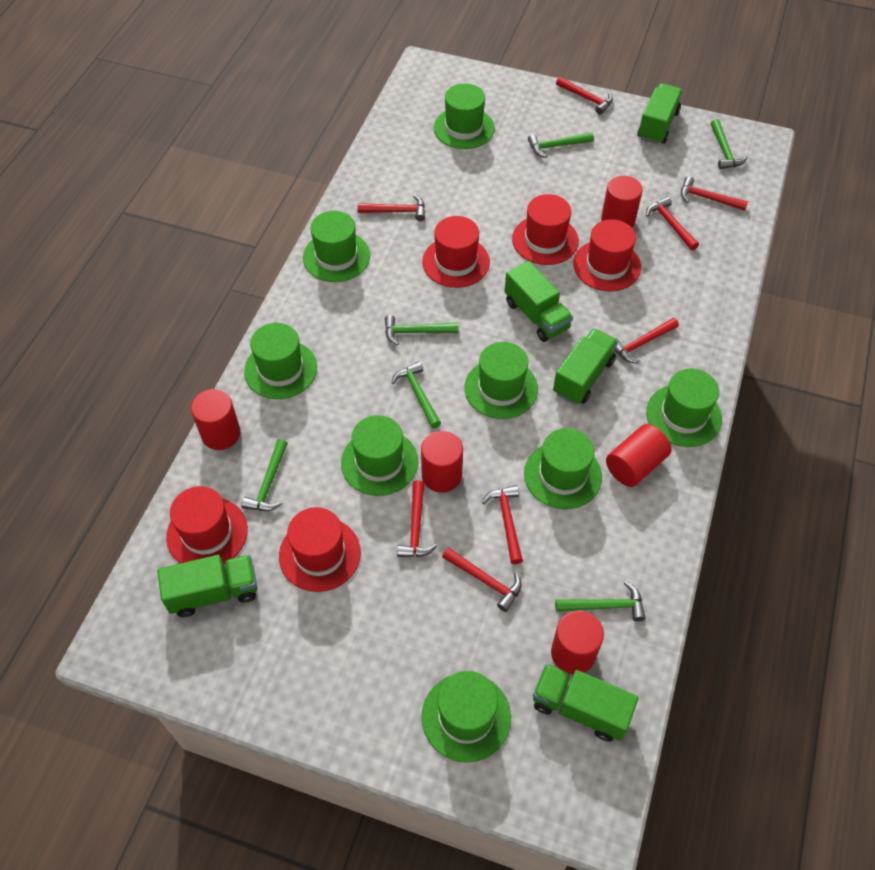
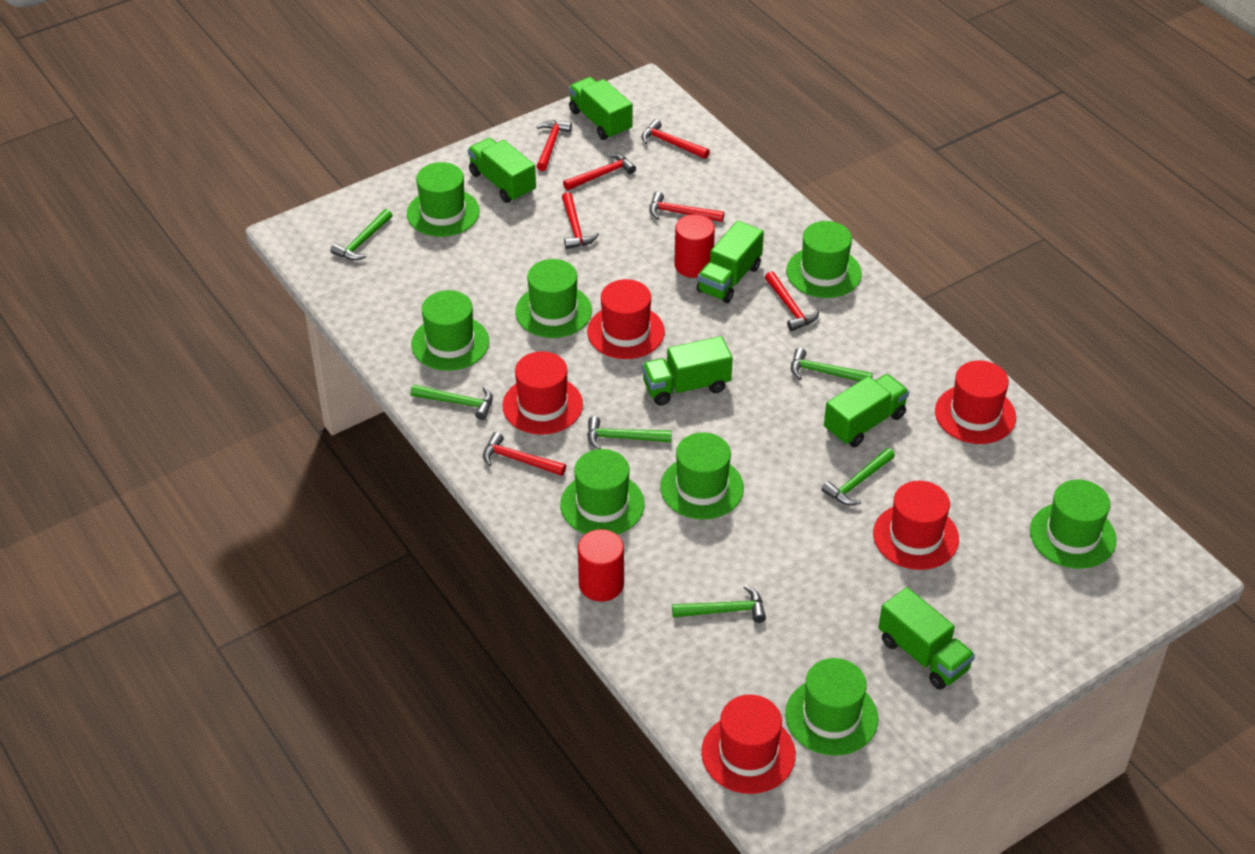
green truck: [157,555,257,617] [505,261,573,342] [533,663,639,742] [553,328,618,404] [638,83,683,144] = 5 -> [468,138,536,203] [569,77,633,140] [642,336,733,406] [697,221,764,303] [824,374,909,447] [878,587,975,690] = 6
red cylinder: [191,389,241,450] [421,431,463,493] [551,611,604,674] [601,176,643,228] [606,424,672,487] = 5 -> [578,529,624,602] [674,214,715,278] = 2
red hammer: [357,195,425,221] [397,480,437,557] [442,547,522,612] [482,485,523,564] [556,77,613,115] [615,318,679,363] [646,197,699,250] [681,176,748,211] = 8 -> [483,432,566,476] [536,120,572,171] [562,192,599,249] [563,153,636,191] [641,119,710,159] [649,192,724,222] [765,271,819,331] = 7

